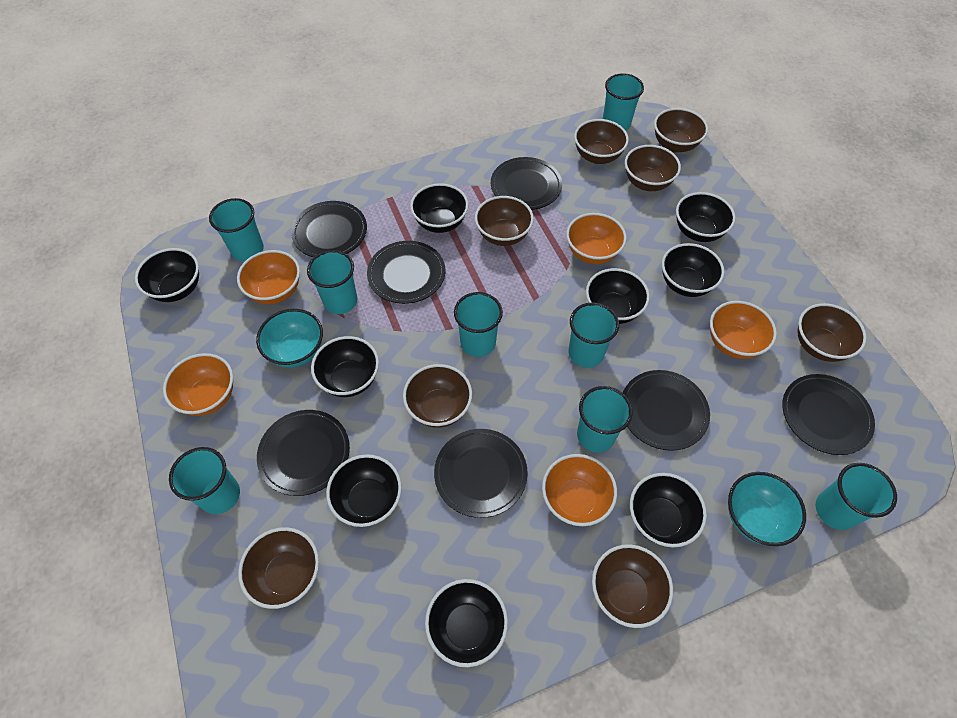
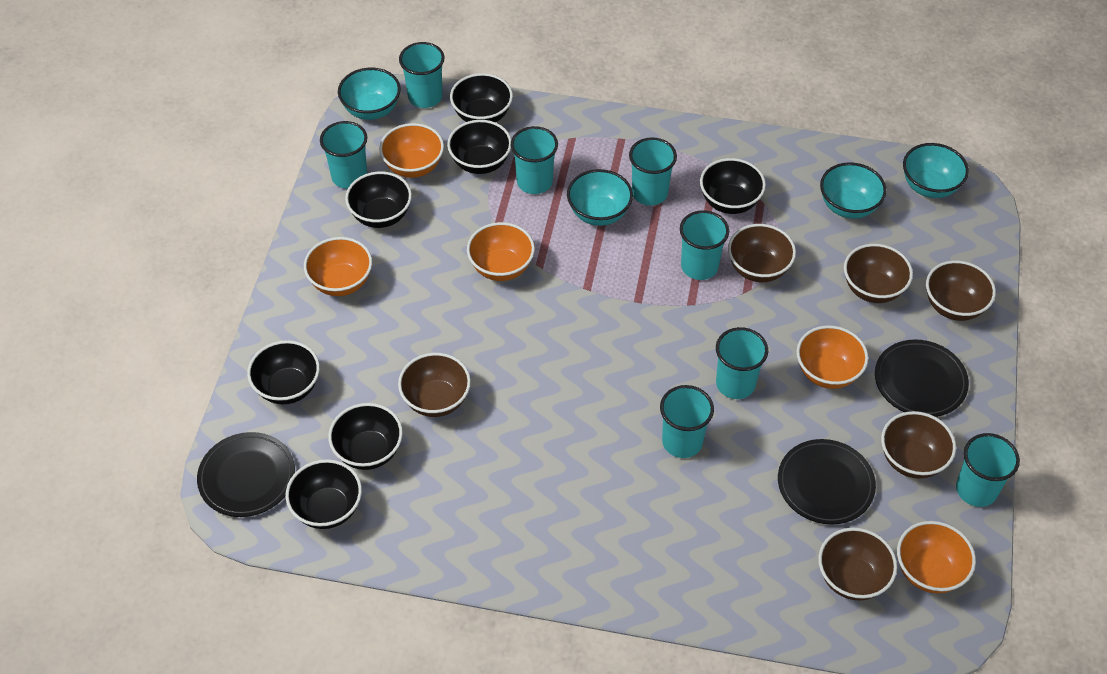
black bowl: [135,248,199,302] [311,336,379,397] [326,454,402,527] [410,183,468,233] [425,579,508,667] [586,268,650,324] [630,473,707,547] [662,243,724,297] [676,192,736,242] = 9 -> [247,340,320,405] [286,459,362,529] [328,403,403,470] [345,171,412,228] [447,120,511,174] [450,73,513,122] [700,158,766,214] = 7
black plate: [257,410,350,496] [291,201,367,257] [367,241,445,304] [434,429,528,518] [491,157,562,210] [623,370,710,451] [782,374,875,455] = 7 -> [197,432,295,517] [778,439,876,525] [875,339,969,417] = 3
brown bowl: [238,527,319,609] [403,364,472,428] [475,196,534,246] [574,119,629,164] [592,544,673,628] [625,145,681,191] [654,108,708,152] [798,303,867,362] = 8 -> [398,353,471,417] [728,224,796,282] [818,527,897,601] [844,244,913,303] [881,411,956,479] [926,260,996,321] = 6
turquoise bowl: [256,309,323,368] [728,472,806,546] = 2 -> [338,68,401,120] [567,169,633,226] [820,162,887,219] [903,143,969,198] = 4

